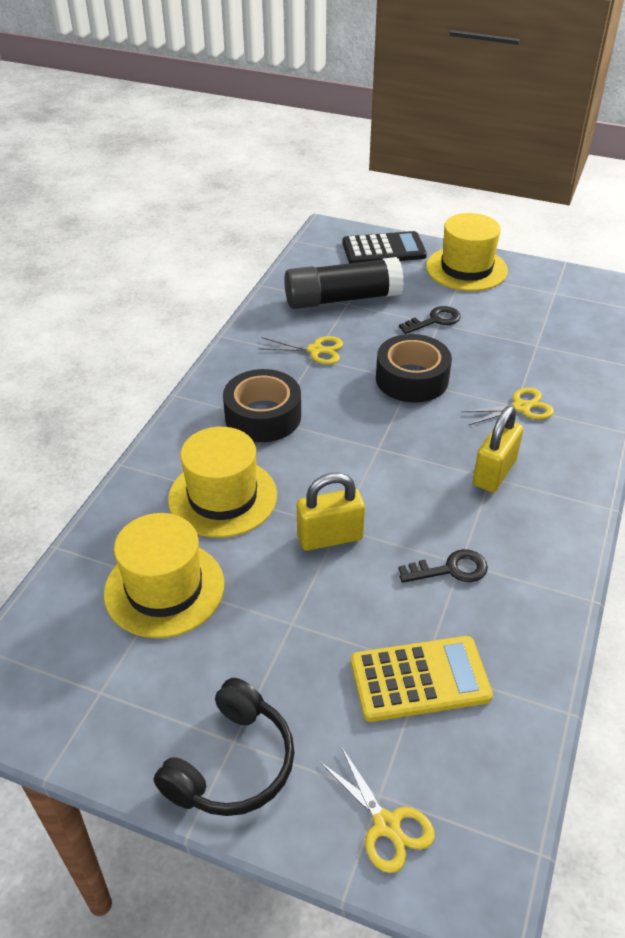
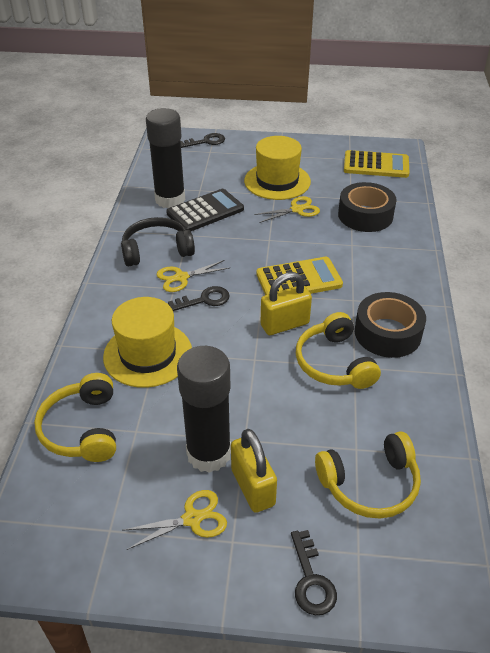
black glue stick: [284,257,404,309] = 1 -> [146,108,185,208] [177,346,231,473] = 2
black key: [398,549,488,583] [399,306,461,334] = 2 -> [168,286,230,311] [181,133,225,148] [291,530,337,615] = 3
yellow calculator: [351,636,493,722] = 1 -> [256,257,343,295] [344,150,410,178] = 2
yellow hat: [104,513,224,638] [168,427,277,538] [426,213,508,291] = 3 -> [103,297,192,388] [244,136,311,200] = 2
yellow headphones: none = 0 -> [34,373,116,462] [296,312,381,389] [315,432,421,519] = 3

